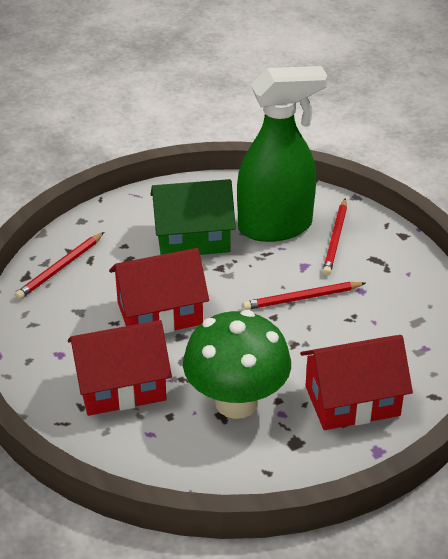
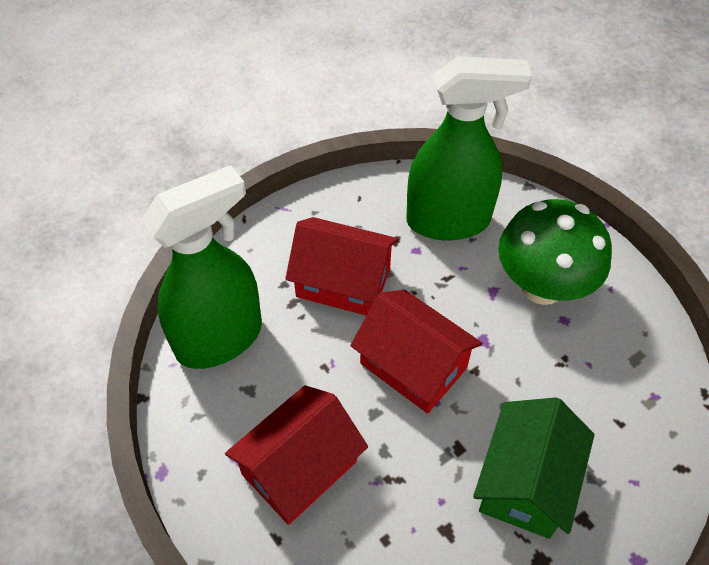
green spray bottle: [237,66,328,242] = 1 -> [141,165,262,369] [406,56,532,241] = 2
red pencil: [15,232,104,300] [243,282,366,310] [322,198,347,276] = 3 -> none = 0

